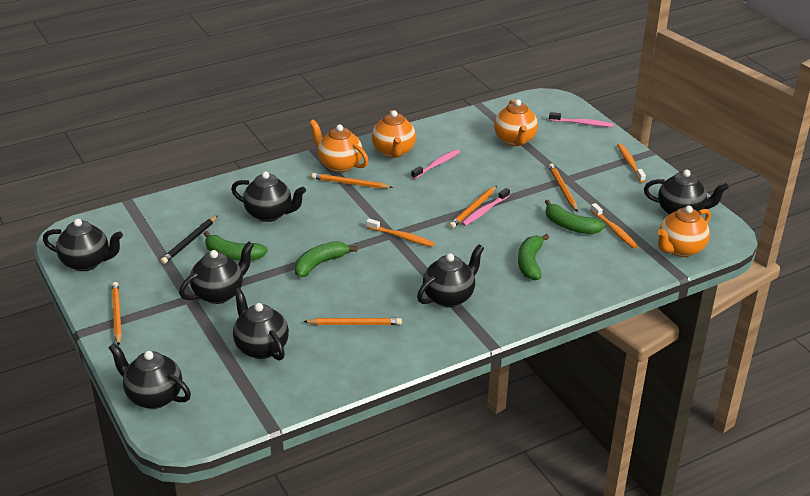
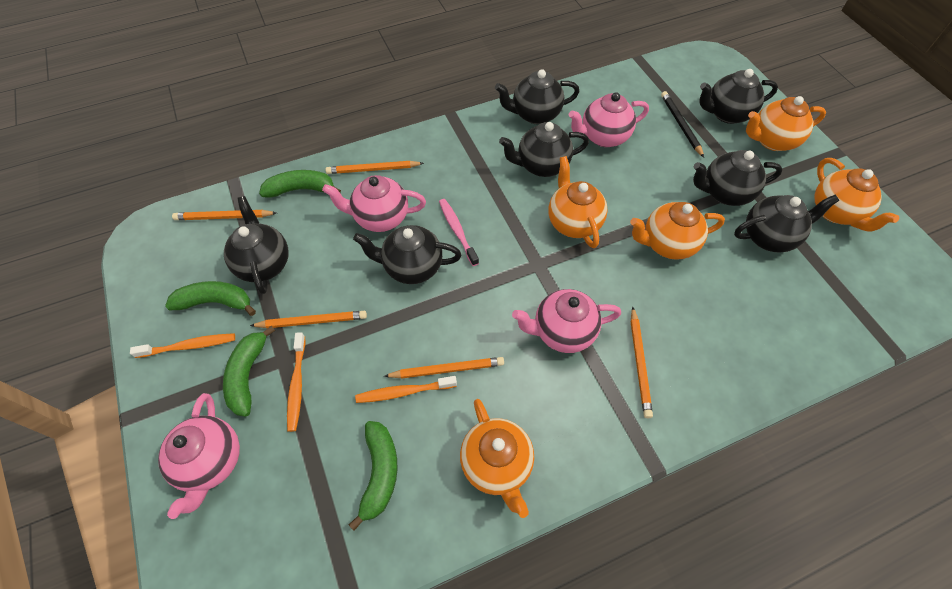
orange teapot: [309,119,369,173] [372,110,416,158] [494,99,538,146] [658,205,711,257] = 4 -> [460,399,534,518] [548,156,608,248] [630,202,725,260] [746,96,826,151] [814,158,899,232] = 5
pink teapot: none = 0 -> [158,393,240,519] [322,175,426,232] [512,289,621,353] [569,92,649,147] = 4
pink toothbrush: [411,149,460,179] [461,188,510,226] [549,112,613,127] = 3 -> [439,199,479,266] = 1

